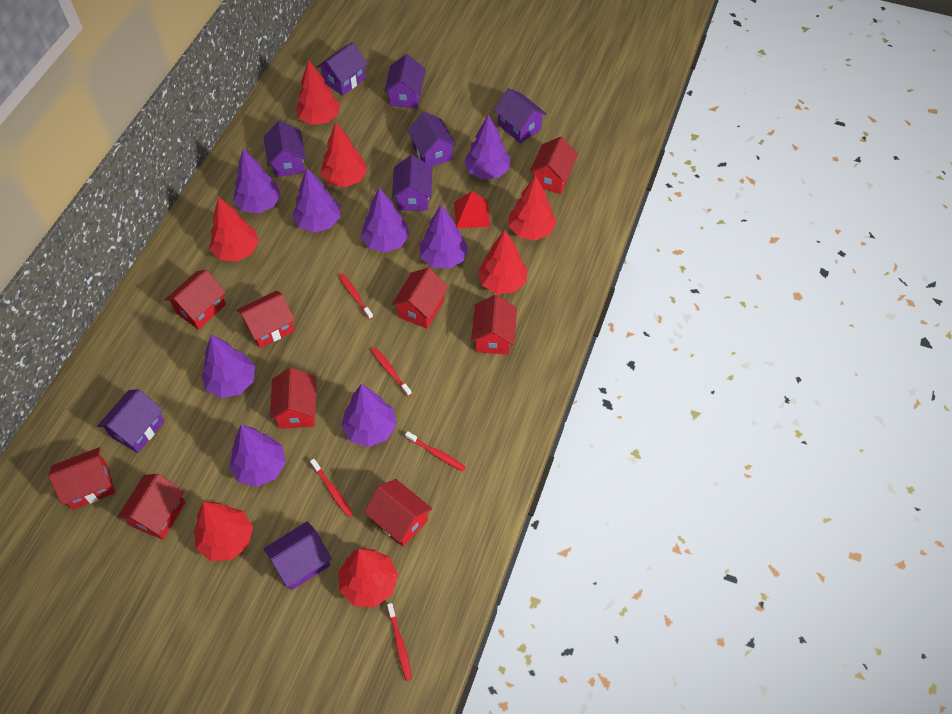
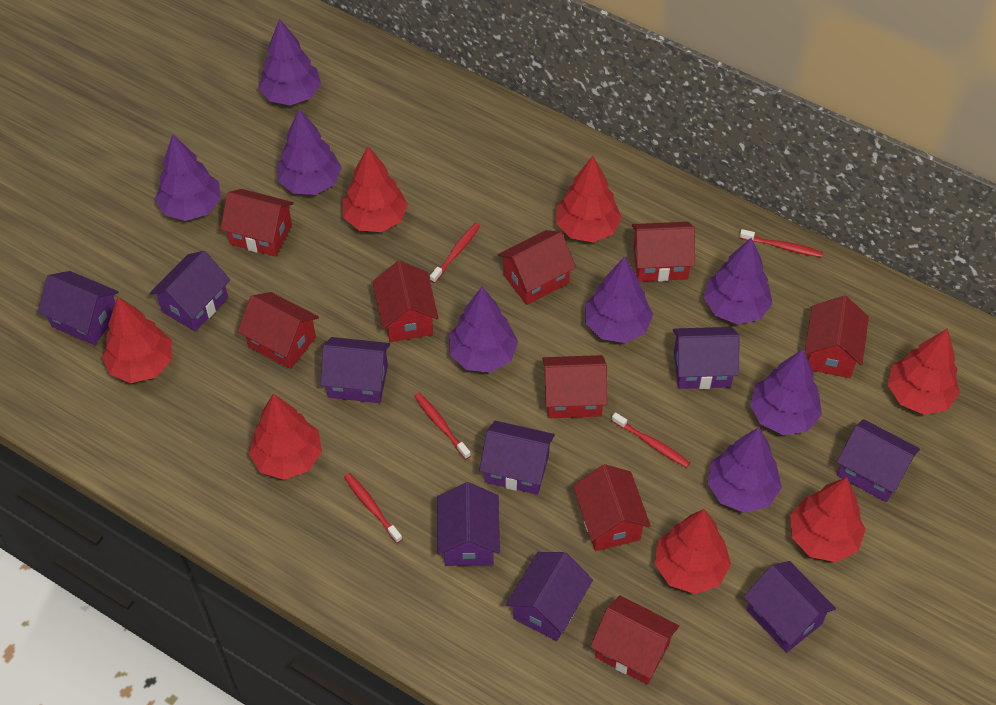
purple house: [97,389,165,453] [263,521,332,590] [264,121,306,177] [317,42,368,96] [384,54,426,108] [392,155,432,211] [407,112,457,167] [494,88,547,143] = 8 -> [38,271,119,345] [150,251,230,332] [320,337,390,403] [437,482,500,566] [479,421,555,495] [506,552,593,641] [673,327,739,389] [744,561,836,652] [837,419,920,502] = 9
red pyramid: [454,191,490,228] = 1 -> none = 0

